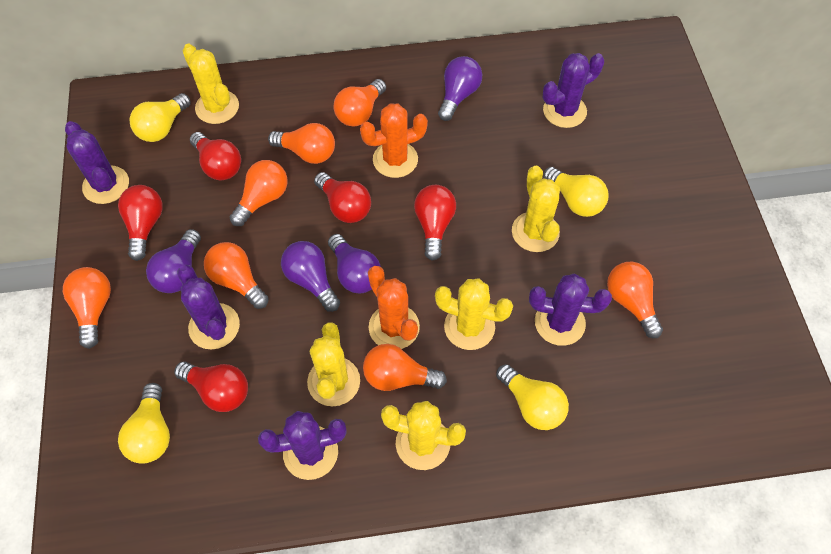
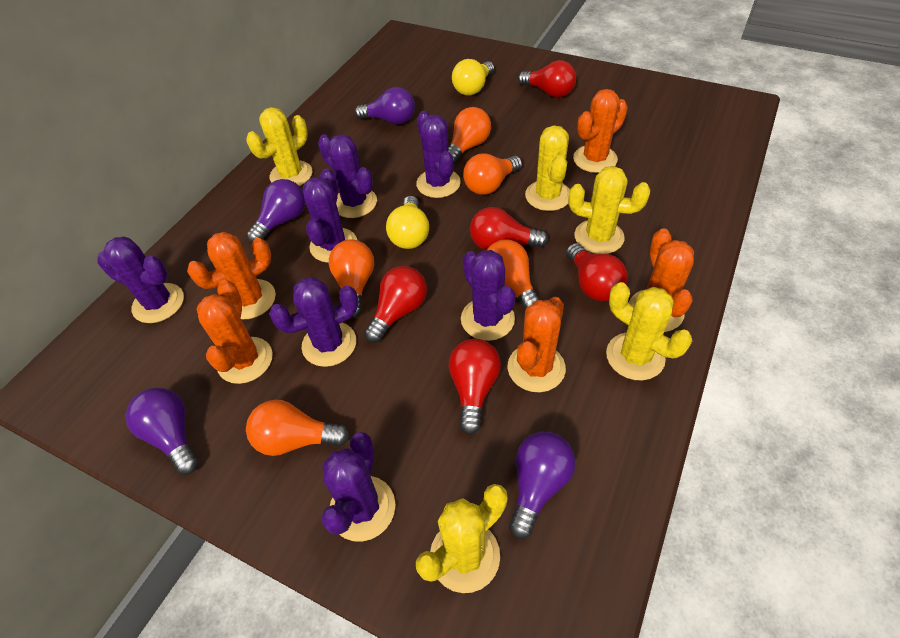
orange cactus: [360,103,428,178] [368,266,420,349] = 2 -> [187,232,276,319] [197,280,273,384] [507,297,566,392] [573,89,628,173] [629,228,694,332] = 5
orange light bulb: [63,267,111,349] [204,242,269,309] [230,160,287,226] [268,123,335,164] [334,79,386,127] [363,344,447,391] [607,262,663,338] = 7 -> [246,400,350,456] [329,239,374,318] [448,107,491,165] [463,153,522,195] [486,240,539,310] = 5
purple cactus: [65,121,129,204] [177,265,240,350] [258,411,347,480] [529,273,612,346] [543,53,604,128] = 5 -> [97,237,184,323] [269,277,358,367] [303,169,357,263] [318,134,377,218] [321,432,395,542] [416,111,461,198] [461,250,516,341] = 7
yellow light bulb: [118,383,170,464] [129,93,191,142] [496,364,569,430] [543,167,608,217] = 4 -> [386,196,429,249] [452,59,494,96] = 2

